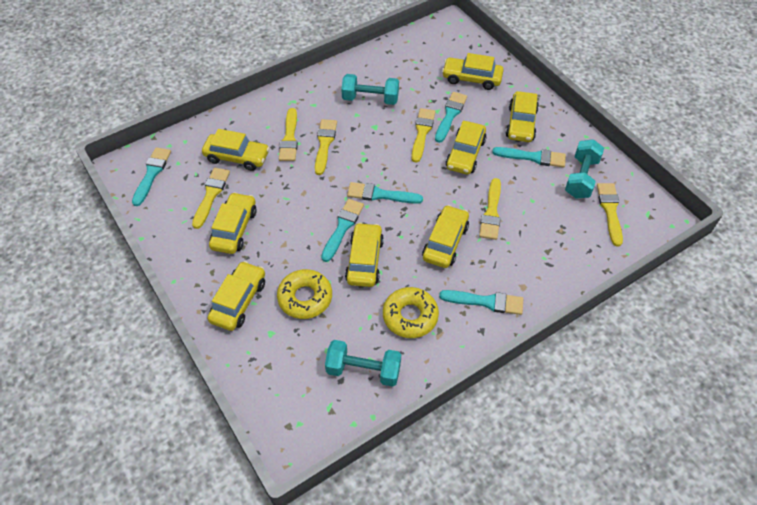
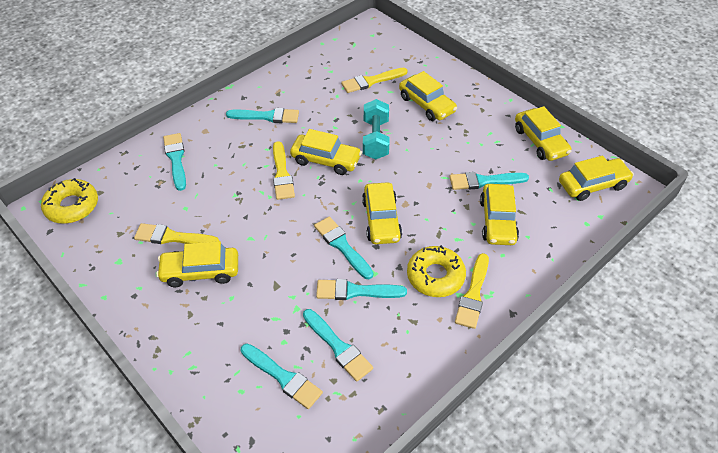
turquoise brush: [132,147,171,206] [321,199,364,262] [347,182,423,204] [435,92,467,143] [439,290,523,315] [492,147,566,168] = 6 -> [163,133,186,191] [226,108,299,123] [241,343,323,409] [303,309,373,382] [314,217,373,279] [316,279,407,300] [450,172,529,190] = 7
turquoise dumbbell: [325,340,401,387] [341,74,399,105] [565,139,604,199] = 3 -> [363,99,389,159] = 1
yellow brush: [192,168,230,229] [279,108,298,161] [315,119,337,175] [411,108,436,163] [479,178,501,240] [597,183,623,246] = 6 -> [134,223,219,244] [273,141,295,200] [341,68,408,93] [455,253,489,329] = 4
yellow car: [202,129,270,171] [207,261,265,331] [209,192,257,254] [345,222,384,287] [422,205,469,268] [442,53,504,90] [446,121,487,175] [506,91,539,142] = 8 -> [156,241,238,287] [290,129,362,175] [362,182,402,244] [399,71,457,121] [480,184,519,245] [515,106,571,161] [559,156,634,201] = 7

